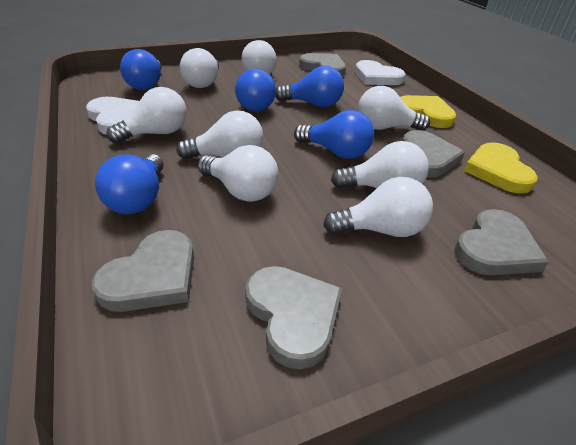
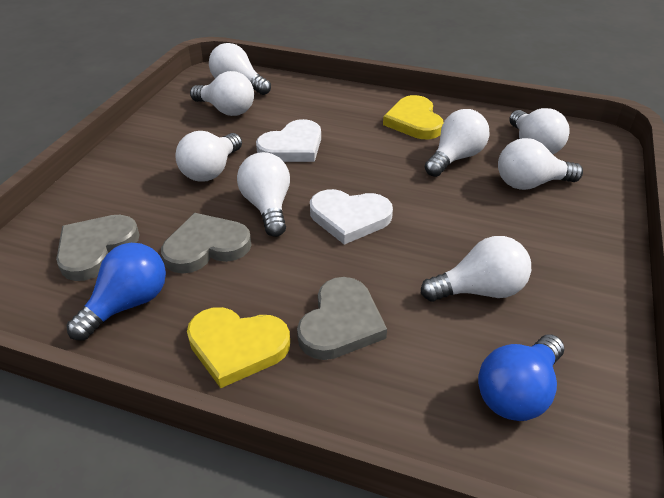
blue light bulb: [95,154,164,214] [120,49,161,90] [235,68,276,111] [275,66,344,107] [294,110,374,159] = 5 -> [66,243,166,340] [478,335,564,421] = 2
grey heart: [92,230,194,312] [245,266,342,369] [299,53,346,76] [402,130,465,178] [454,209,549,275] = 5 -> [56,215,140,281] [161,213,251,274] [297,277,387,360] = 3

